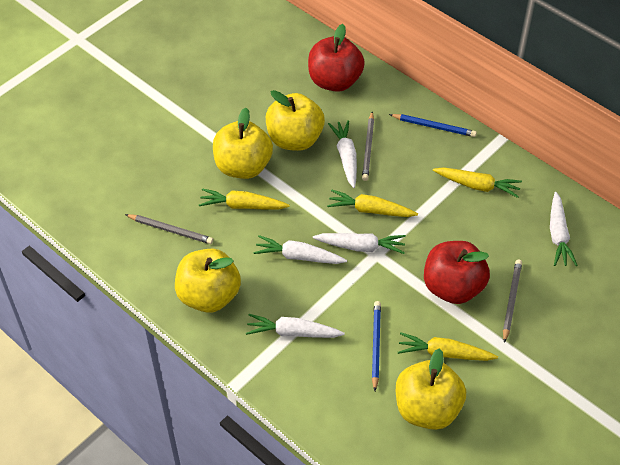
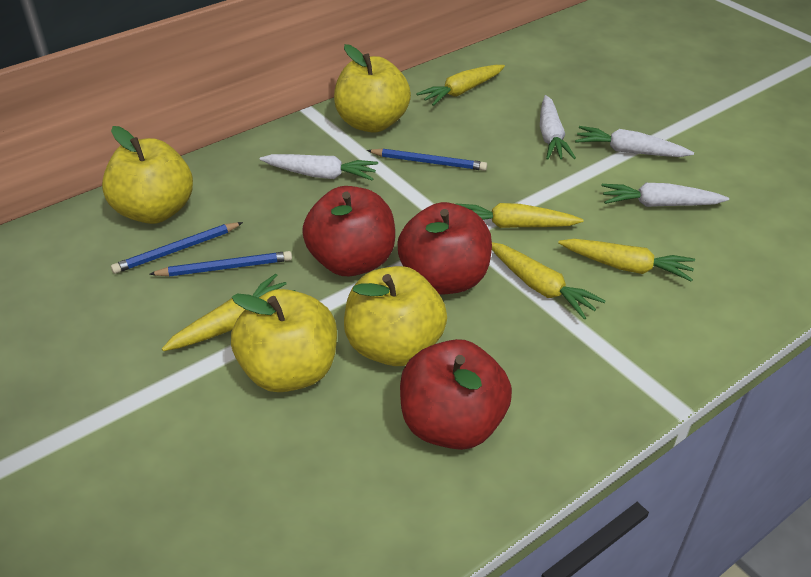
blue pencil: [372,301,381,391] [389,114,477,137] = 2 -> [111,222,243,274] [149,251,292,277] [367,149,487,171] = 3
grey pencil: [125,214,213,244] [362,112,374,181] [503,260,522,343] = 3 -> none = 0
red apple: [308,24,365,92] [424,241,490,304] = 2 -> [302,186,395,276] [398,202,492,294] [400,339,512,450] = 3
white carrot: [246,314,345,338] [253,235,347,264] [313,233,406,254] [328,120,357,188] [550,192,578,266] = 5 -> [260,154,378,181] [540,95,576,160] [575,126,694,157] [601,183,729,207] = 4
yellow carrot: [199,188,290,209] [327,190,418,217] [398,332,498,361] [433,167,522,198] = 4 -> [162,274,295,351] [416,65,505,106] [457,203,584,228] [492,242,606,320] [558,239,695,282] = 5

